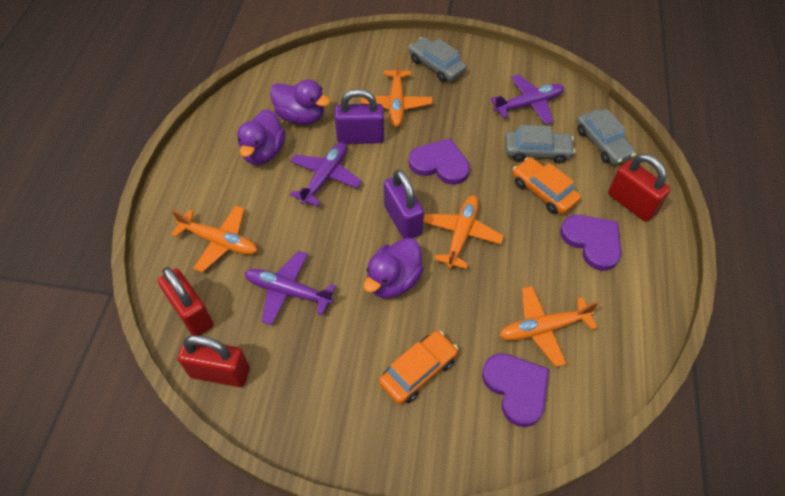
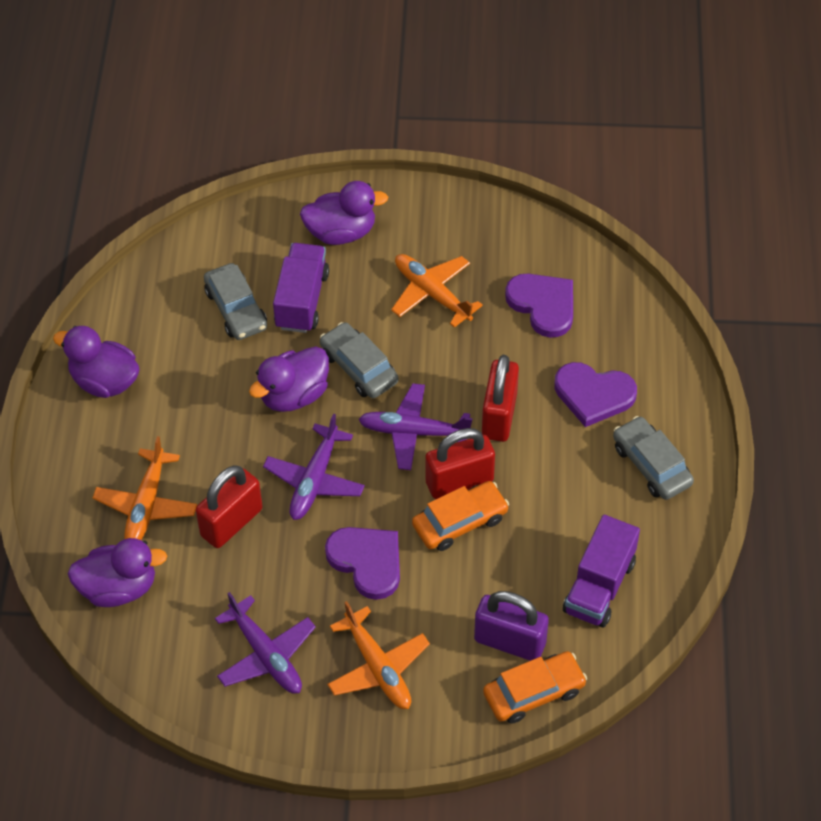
orange plane: [171,206,257,273] [361,58,432,127] [423,195,504,269] [499,286,599,367] = 4 -> [93,436,197,540] [327,601,430,709] [391,254,483,328] = 3
purple duck: [237,109,285,165] [270,79,330,125] [364,238,424,298] = 3 -> [53,326,140,398] [68,538,167,607] [249,347,329,412] [300,181,388,245] = 4
purple padlock: [335,89,384,144] [384,169,424,239] = 2 -> [474,591,549,661] = 1
purple truck: none = 0 -> [273,243,329,333] [563,515,640,627] = 2

